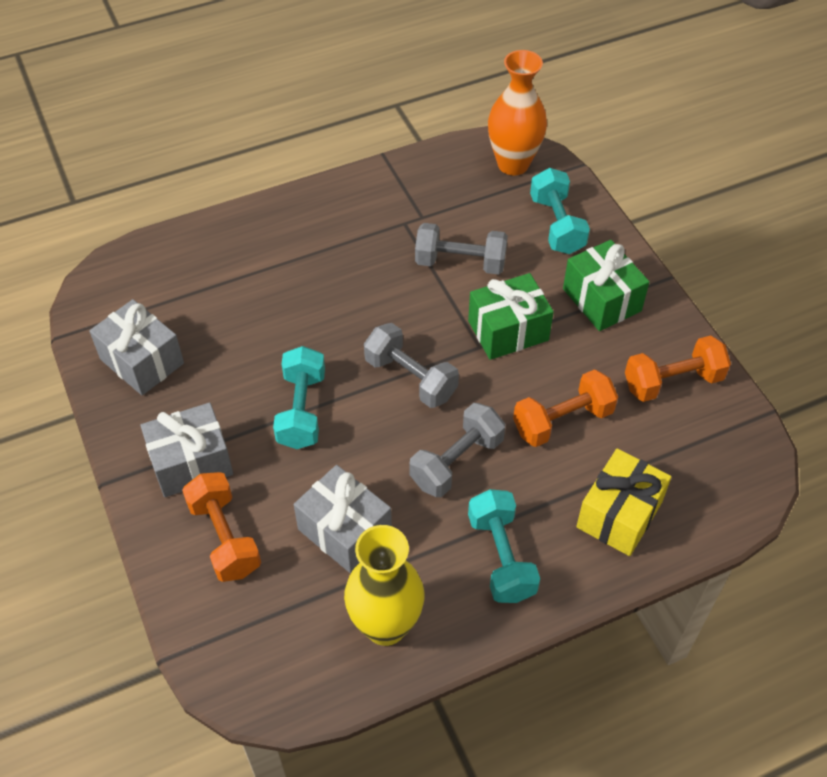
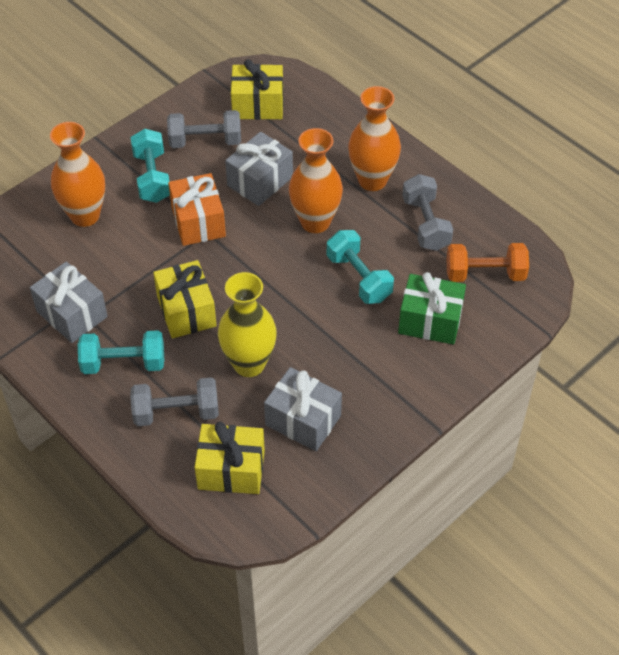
green gift: [468,273,554,360] [563,240,649,331] = 2 -> [398,272,466,344] = 1
orange dumbbell: [182,472,261,582] [513,369,618,447] [625,335,731,402] = 3 -> [446,243,529,282] = 1
orange gift: none = 0 -> [168,173,226,246] = 1
orange vase: [488,50,547,175] = 1 -> [50,122,105,227] [289,128,343,233] [348,86,401,191] = 3
yellow gift: [576,448,671,556] = 1 -> [153,260,217,338] [195,422,265,494] [231,59,283,120] = 3

